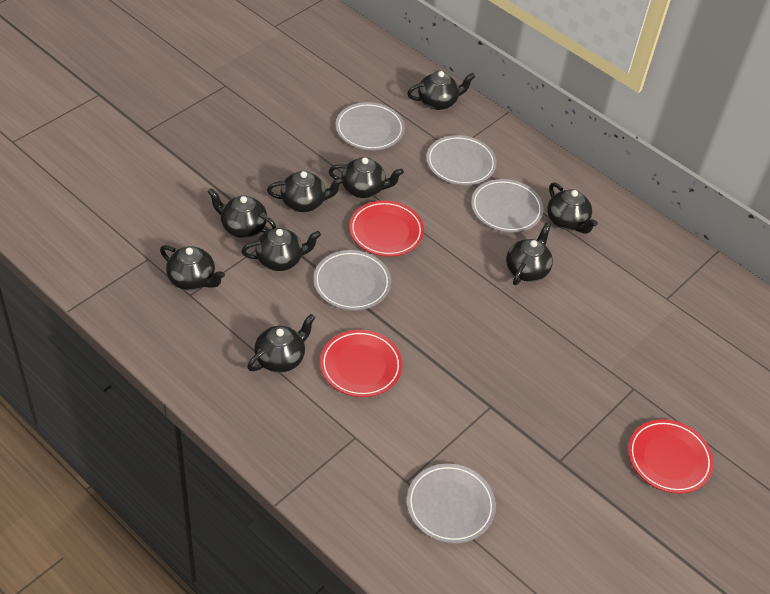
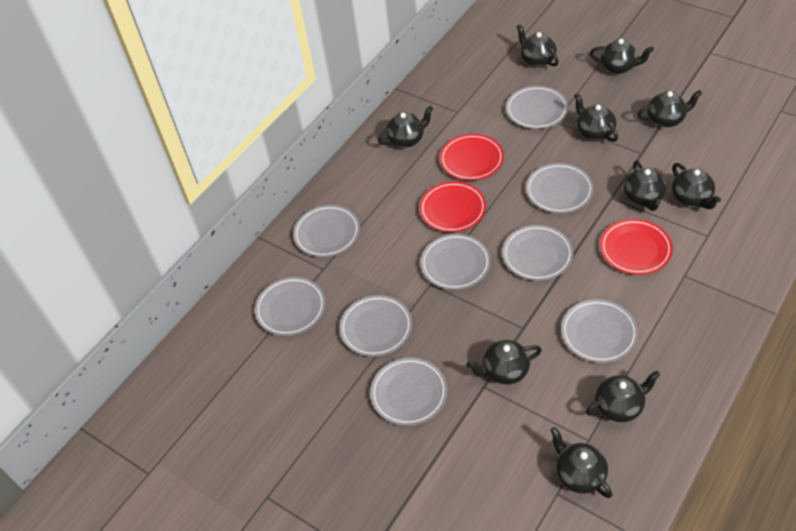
black teapot: [160,245,225,290] [208,188,276,238] [242,228,321,271] [247,314,315,373] [267,171,344,212] [329,157,404,198] [407,71,475,110] [506,222,553,285] [547,183,598,234] = 9 -> [378,106,434,148] [467,340,542,385] [516,24,559,67] [550,427,612,498] [574,93,618,142] [586,370,660,422] [590,39,654,74] [624,160,666,211] [637,90,702,127] [672,163,721,209] = 10
grey plate: [313,250,391,310] [335,102,405,150] [407,464,496,543] [426,135,497,185] [471,179,544,233] = 5 -> [255,277,325,336] [293,205,360,257] [340,295,412,357] [370,358,447,426] [421,234,491,290] [502,225,573,281] [506,86,568,129] [526,163,594,213] [561,299,638,363] = 9

